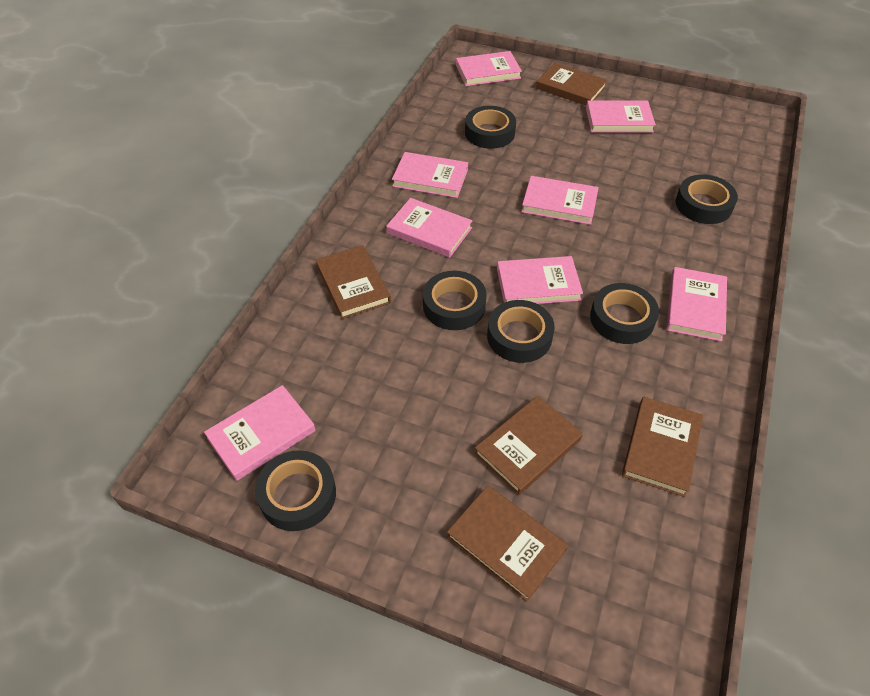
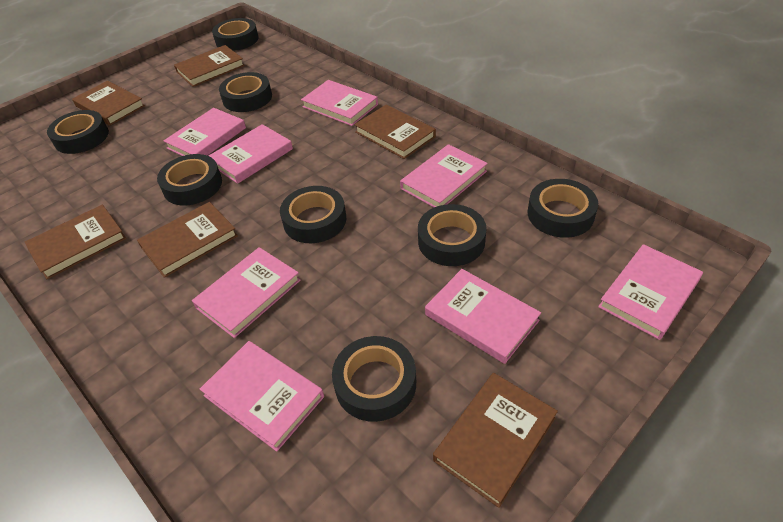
black tape: [255,450,336,531] [423,271,487,330] [465,106,516,149] [487,300,555,363] [590,283,659,344] [676,174,738,224] = 6 -> [47,110,109,154] [157,154,222,205] [212,18,258,51] [219,72,272,112] [280,186,346,243] [332,336,416,422] [418,204,487,266] [527,179,598,238] = 8
brown book: [316,245,391,319] [447,485,568,602] [474,396,583,495] [536,63,607,105] [622,397,703,497] = 5 -> [25,205,126,279] [72,81,145,126] [137,202,238,278] [174,45,245,87] [354,105,436,159] [433,373,558,508] = 6

